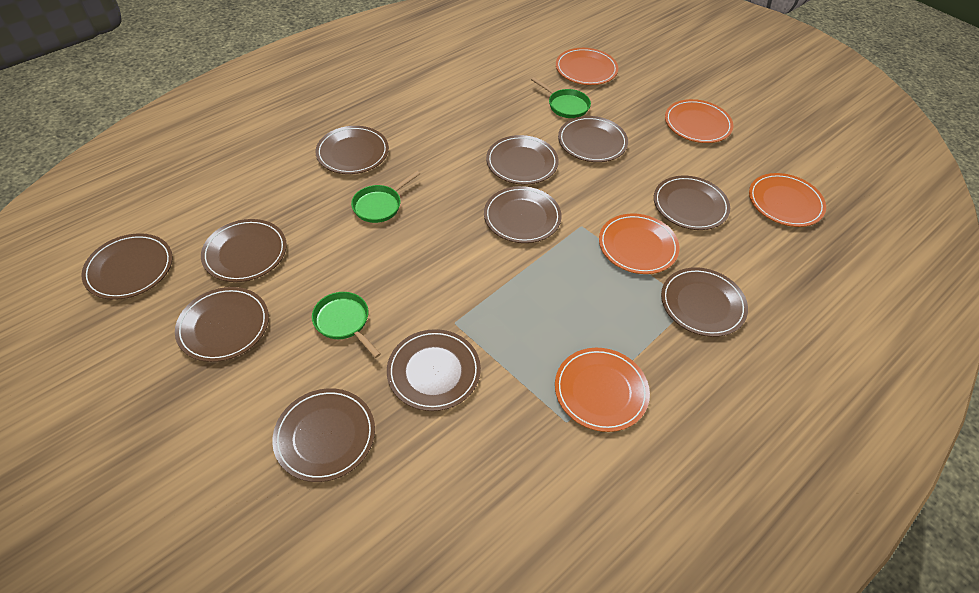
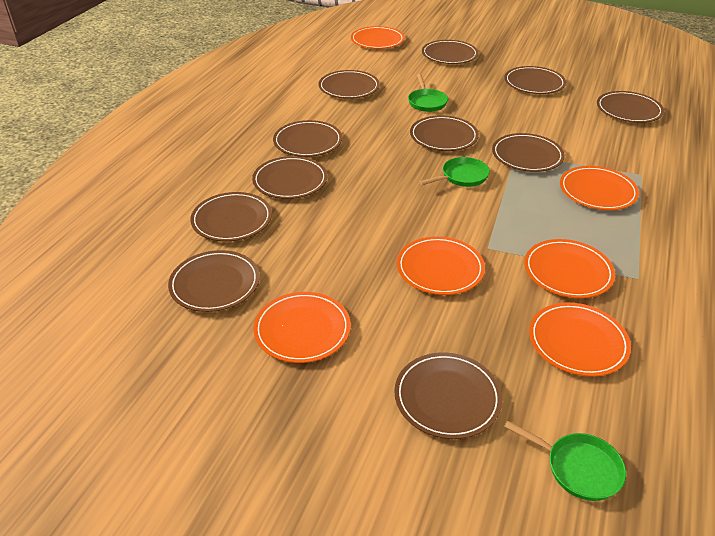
orange plate: [555,348,650,432] [556,48,618,85] [599,213,679,274] [665,99,733,143] [749,173,826,227] = 5 -> [253,292,351,363] [351,26,405,49] [397,236,485,295] [524,239,615,298] [529,303,631,376] [560,166,639,210] = 6

